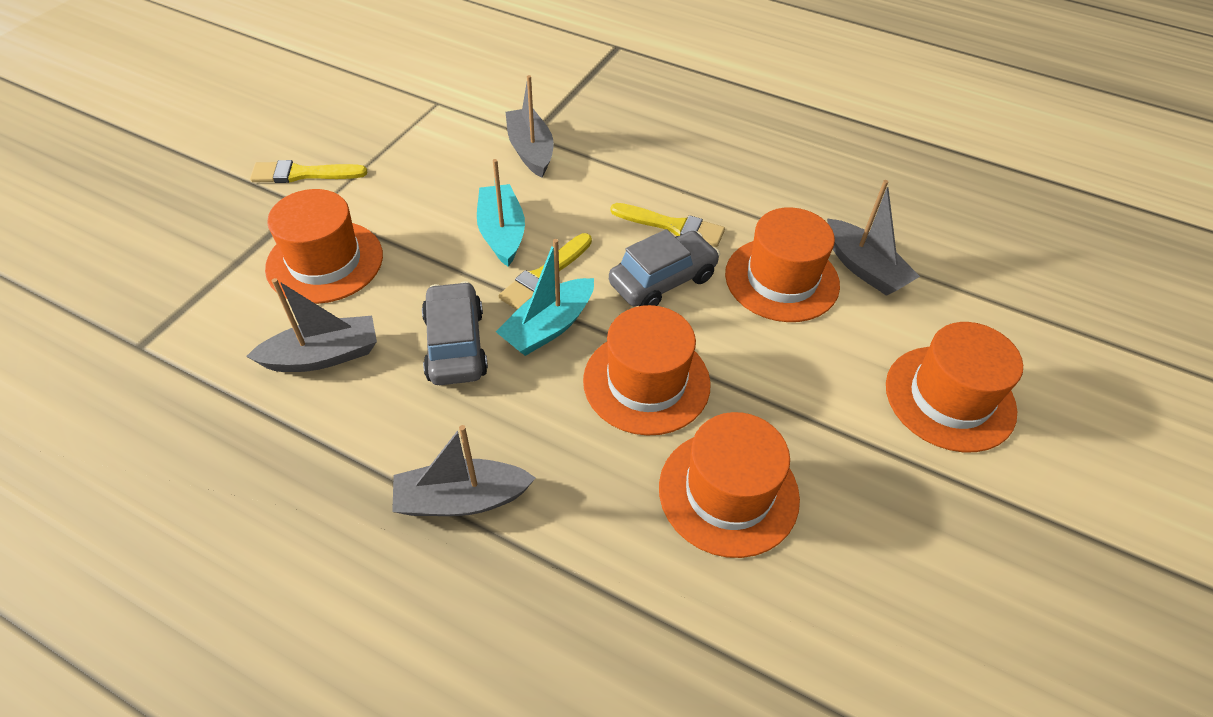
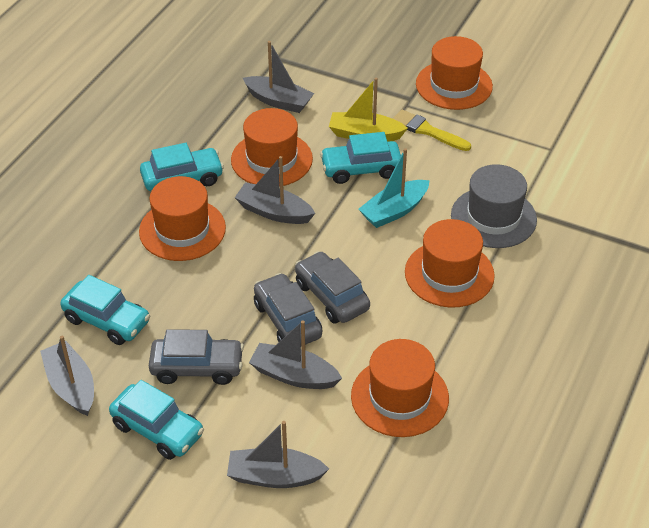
grey boat: [246,278,377,372] [392,425,536,516] [506,75,554,177] [827,180,920,296] = 4 -> [40,336,94,416] [227,421,329,488] [235,156,315,224] [243,41,314,113] [249,320,342,389] = 5
grey car: [422,281,488,385] [609,229,720,307] = 2 -> [149,329,244,385] [254,273,322,345] [295,251,370,324] = 3
grey hat: none = 0 -> [451,164,537,248] = 1
turquoise boat: [477,159,525,267] [496,239,594,356] = 2 -> [359,148,430,228] = 1
turquoise car: none = 0 -> [60,275,150,345] [109,380,204,460] [140,143,224,191] [320,132,401,184] = 4
yellow boat: none = 0 -> [329,78,408,142] = 1
yellow brush: [250,160,367,183] [499,233,592,310] [610,203,725,247] = 3 -> [392,109,471,151] = 1

